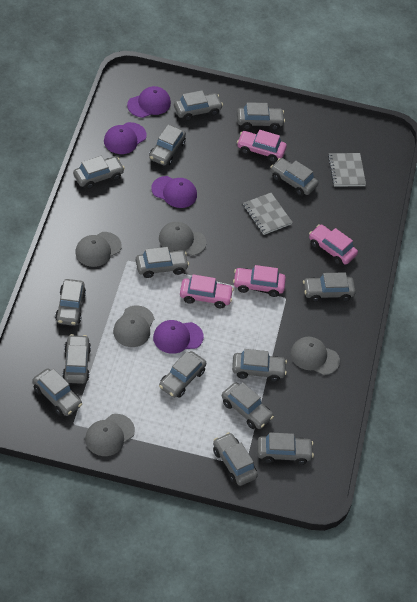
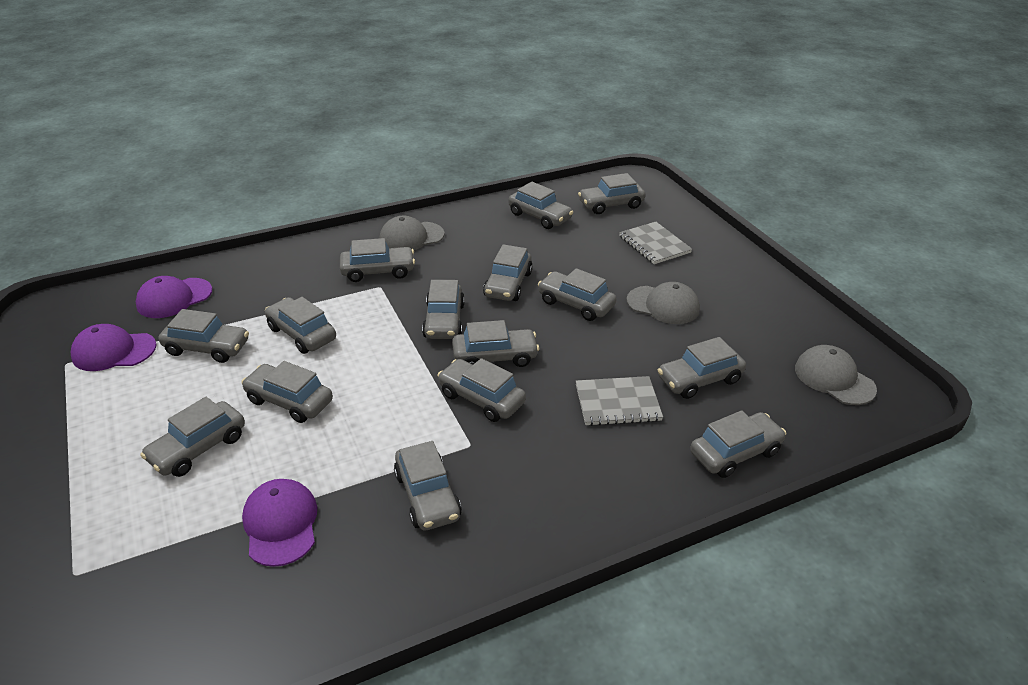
grey cap: [75,232,122,267] [85,414,135,456] [113,306,154,347] [159,222,206,256] [291,337,340,375] = 5 -> [380,216,445,250] [626,282,700,324] [795,345,877,405] = 3
pink car: [180,275,234,308] [233,265,286,297] [237,130,287,162] [309,224,358,265] = 4 -> none = 0
purple cap: [104,122,147,154] [127,86,171,118] [151,176,197,208] [153,320,204,354] = 4 -> [71,324,156,371] [136,276,212,318] [242,479,317,567] = 3

